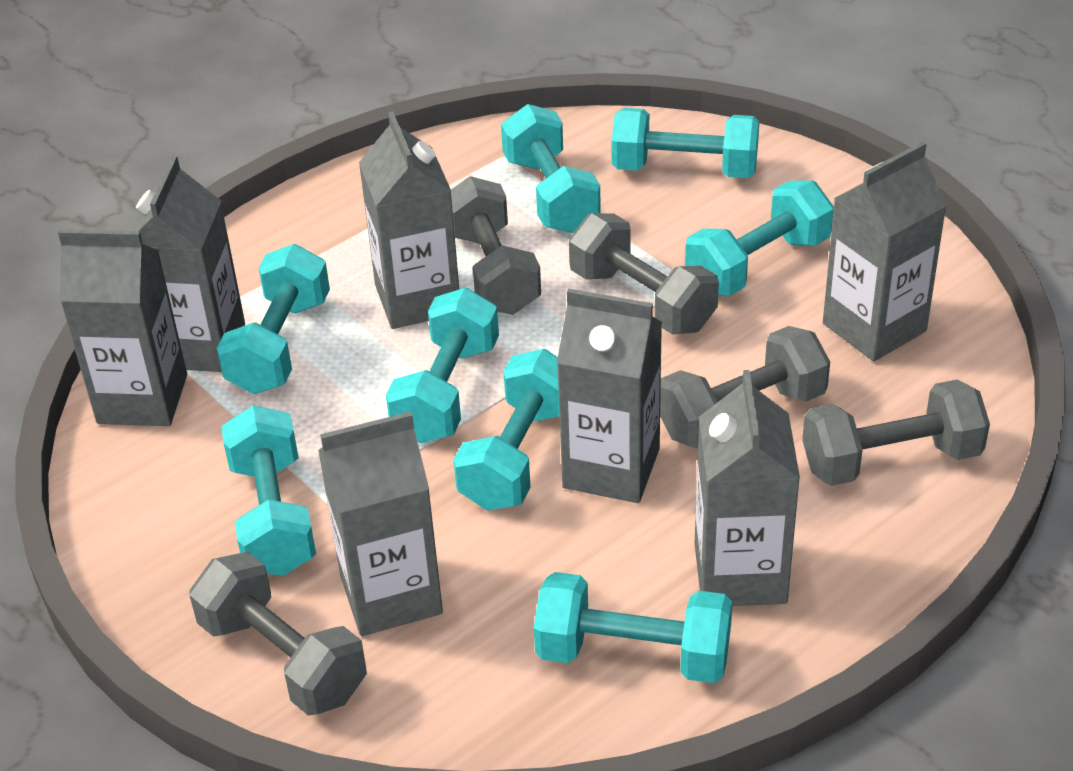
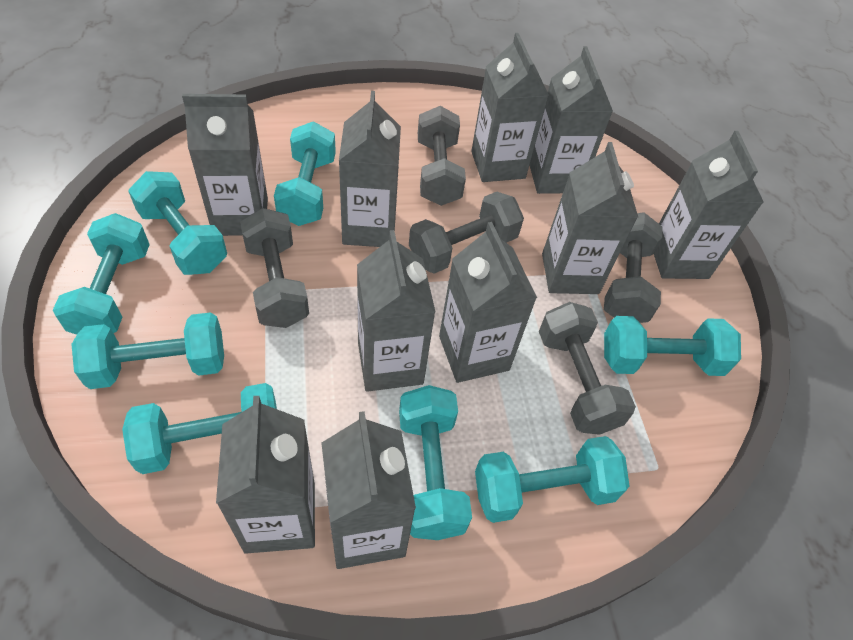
grey carton: [58,229,187,426] [131,156,245,372] [318,411,443,636] [359,111,459,329] [557,289,662,503] [695,370,800,606] [823,142,947,361] = 7 -> [182,94,268,236] [216,396,315,554] [321,411,416,569] [339,91,401,247] [357,230,436,392] [439,222,537,383] [471,33,549,182] [530,46,613,194] [542,142,638,294] [653,131,763,279] = 10

